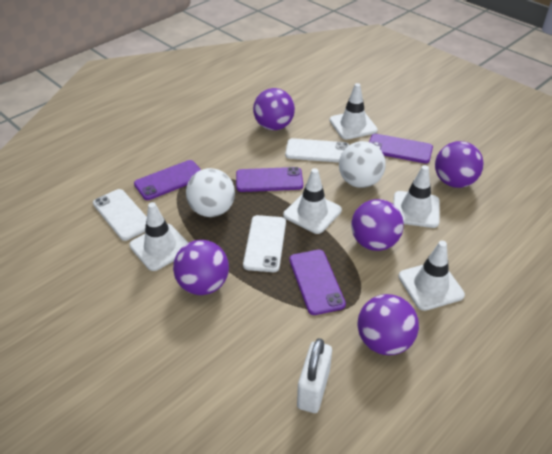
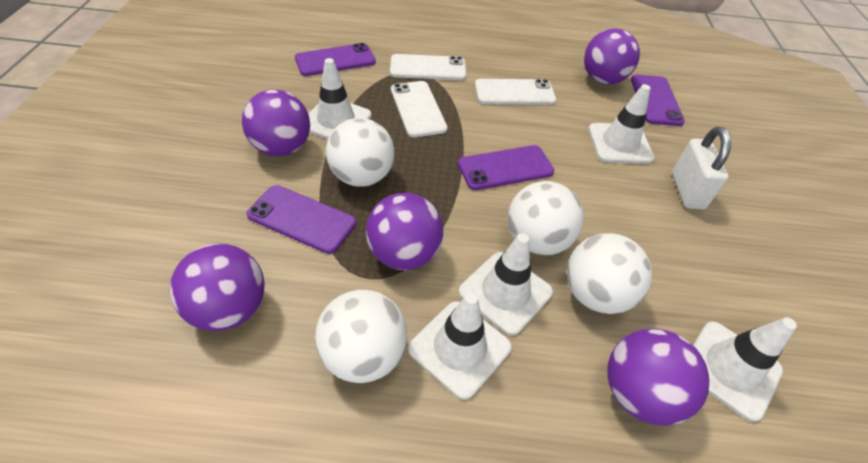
white ball: [186,168,235,217] [339,141,386,188] = 2 -> [315,290,407,383] [326,118,395,187] [508,181,584,255] [567,233,652,314] = 4

